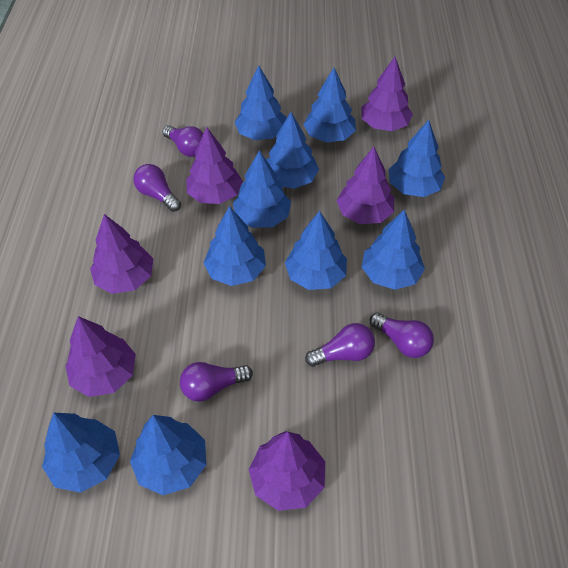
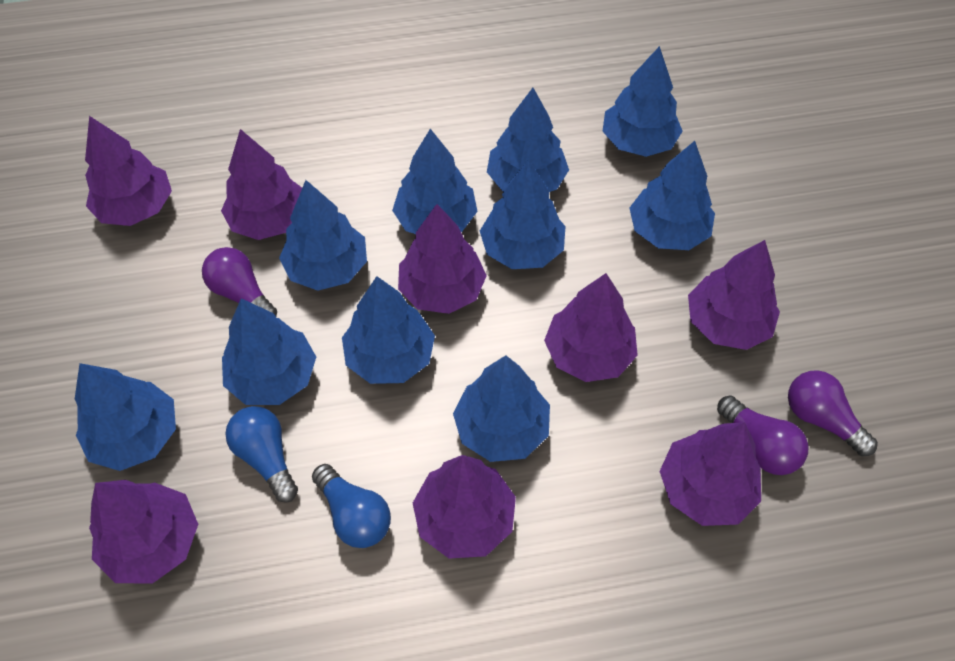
blue light bulb: none = 0 -> [225,406,298,503] [312,464,391,548] = 2
purple light bulb: [133,164,181,212] [163,125,204,157] [180,362,253,402] [305,323,375,367] [370,312,434,358] = 5 -> [202,247,277,316] [717,395,808,475] [788,370,878,456] = 3
purple tree: [65,316,136,397] [90,214,153,294] [186,127,243,204] [249,431,325,511] [336,147,394,224] [361,57,413,131] = 6 -> [85,116,172,226] [89,480,198,583] [221,129,302,240] [398,204,487,314] [413,455,516,559] [544,273,638,382] [659,422,761,526] [688,240,780,350] = 8

